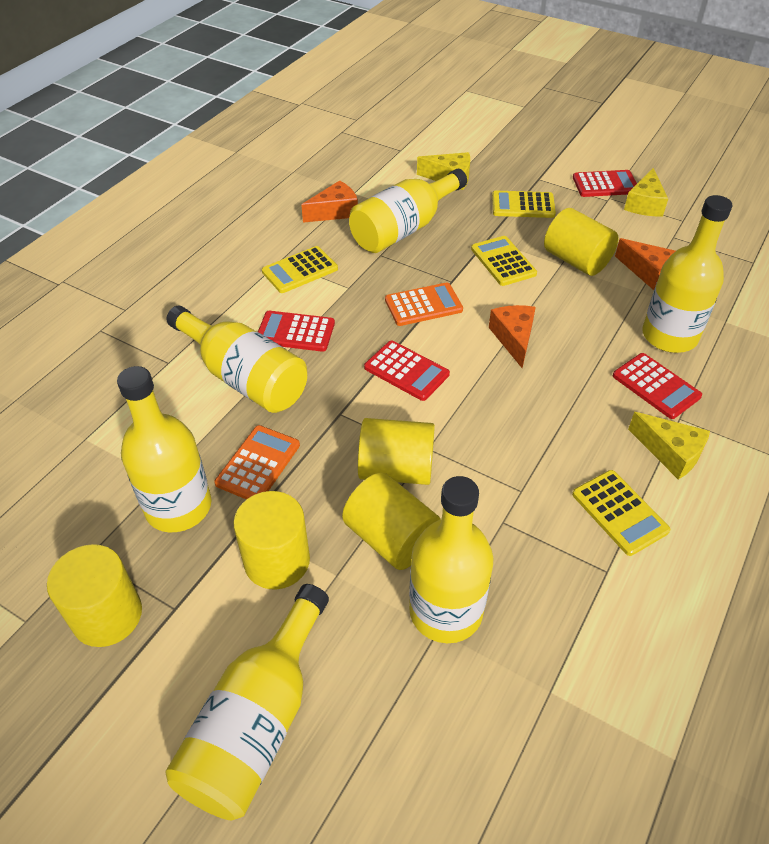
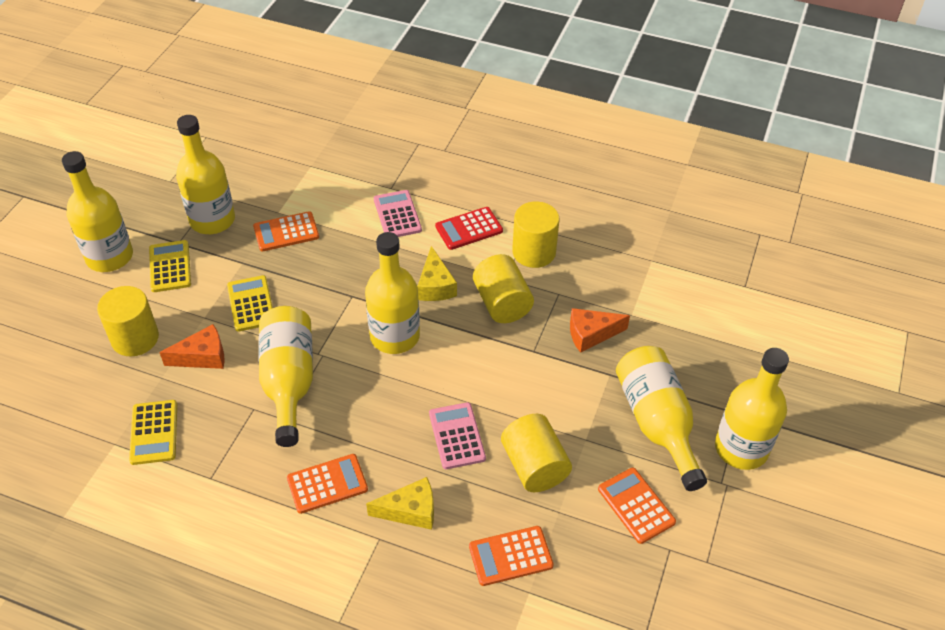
orange calculator: [214,425,300,500] [385,282,463,326] = 2 -> [253,211,319,252] [287,454,368,514] [469,526,554,586] [598,468,676,544] = 4
orange cheese: [301,180,358,223] [489,305,536,368] [615,238,675,290] = 3 -> [159,324,224,369] [570,308,630,353] = 2
pink calculator: none = 0 -> [374,190,422,237] [429,402,486,469] = 2
red calculator: [258,311,335,352] [364,341,450,401] [573,170,637,197] [613,353,702,419] = 4 -> [435,207,503,250] = 1
yellow calculator: [262,246,338,293] [471,236,537,286] [492,191,556,218] [572,470,671,556] = 4 -> [129,400,177,465] [149,240,191,292] [227,275,273,332] = 3
yellow cheese: [417,152,470,190] [624,168,668,216] [628,412,710,480] = 3 -> [366,477,434,530] [417,246,457,301] = 2
yellow cylinder: [47,544,142,647] [233,491,310,590] [342,472,441,570] [358,418,435,485] [544,208,618,276] = 5 -> [97,286,159,356] [473,254,534,323] [501,414,572,492] [512,201,560,268] = 4

